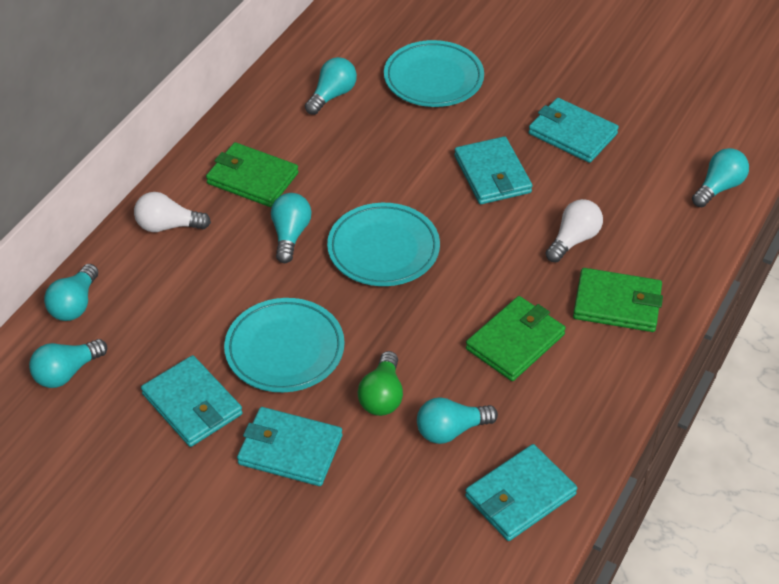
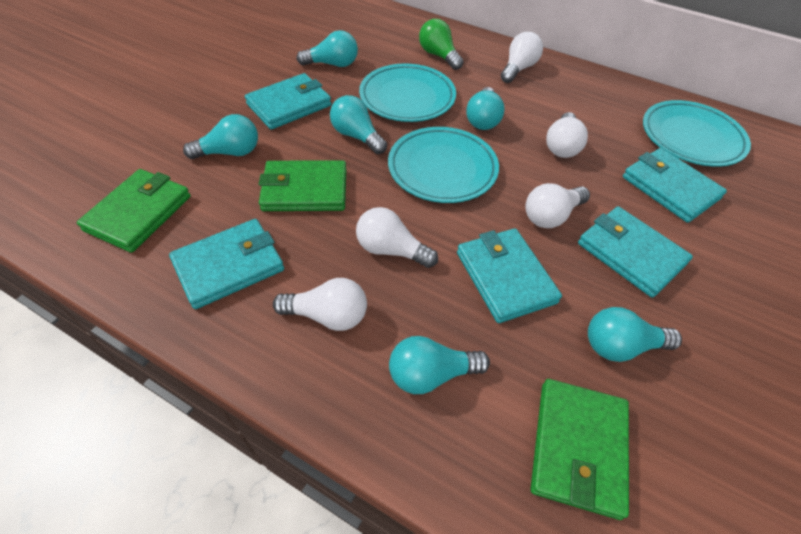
white light bulb: [134,192,211,232] [545,199,603,262] = 2 -> [273,278,367,331] [356,207,438,268] [501,32,543,83] [525,183,590,228] [546,112,588,158] = 5

